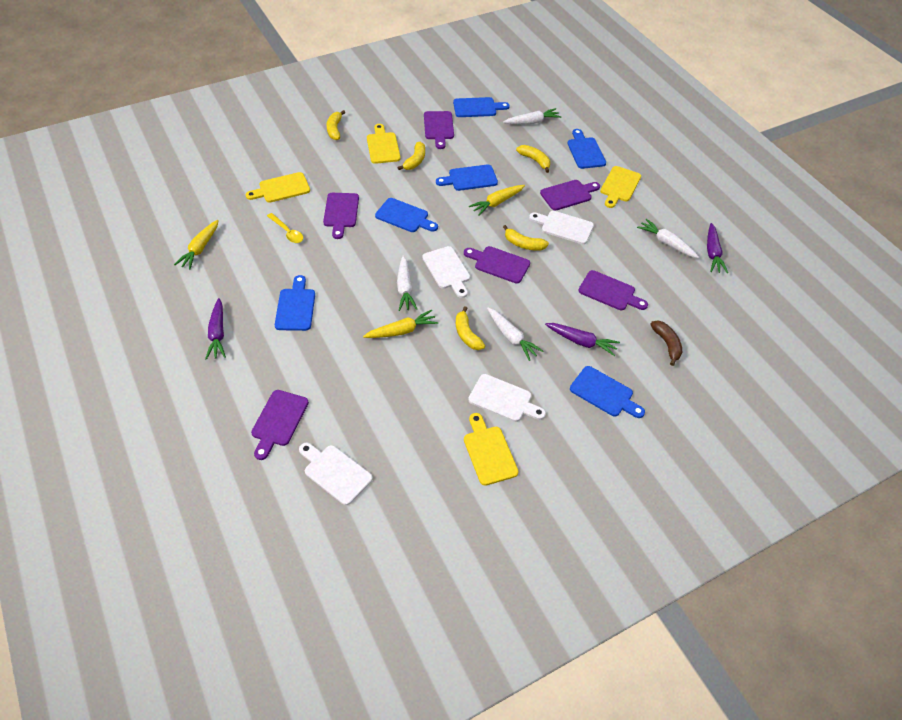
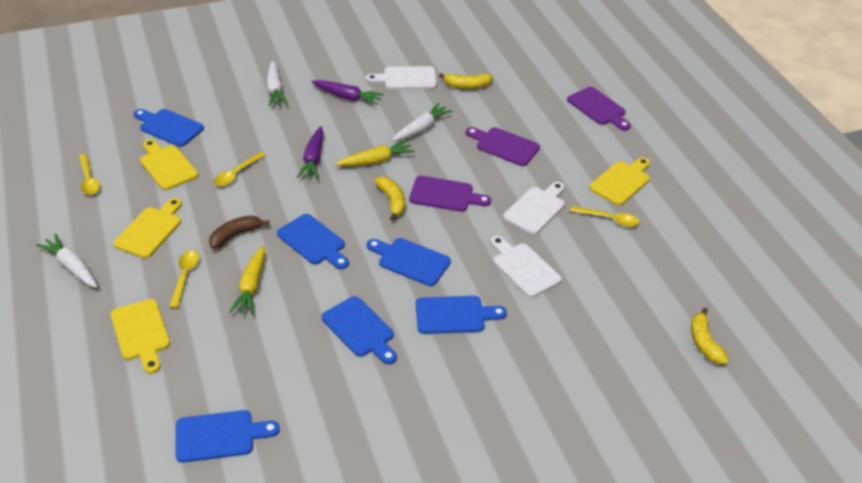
purple carrot: [205,298,226,360] [545,323,620,356] [707,223,728,273] = 3 -> [297,126,324,179] [311,80,384,105] = 2
purple cutting board: [251,390,309,460] [323,193,359,239] [424,111,454,149] [464,246,530,284] [540,180,600,211] [578,270,648,310] = 6 -> [409,176,491,212] [466,127,540,166] [567,87,631,130] = 3
white carrot: [397,256,417,311] [487,307,543,361] [503,108,561,124] [637,219,699,258] = 4 -> [36,234,98,288] [266,61,289,106] [392,103,453,142] = 3
white cutting board: [299,443,373,505] [422,246,470,298] [468,374,546,422] [529,211,594,244] = 4 -> [366,66,437,90] [490,236,562,297] [503,182,565,235] = 3
yellow banana: [327,110,345,140] [398,142,425,170] [456,307,485,350] [503,225,549,251] [516,145,550,173] = 5 -> [375,177,405,220] [439,73,493,89] [691,308,729,364] = 3
yellow carrot: [174,220,219,270] [363,310,438,338] [469,185,525,216] = 3 -> [229,245,265,315] [335,140,415,166] = 2
yellow spoon: [267,213,303,243] = 1 -> [79,154,100,195] [169,250,200,308] [214,152,266,186] [570,206,639,227] = 4

